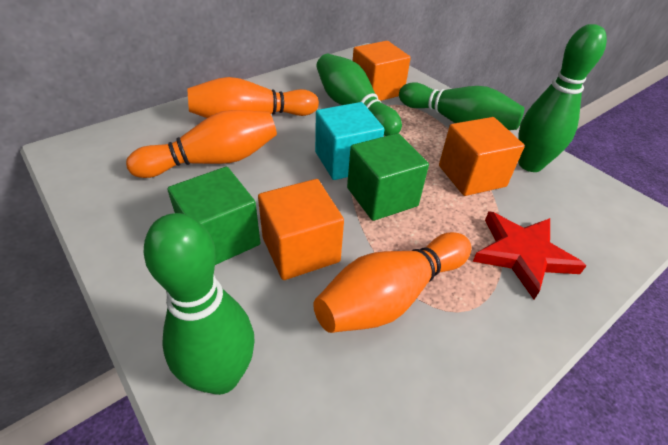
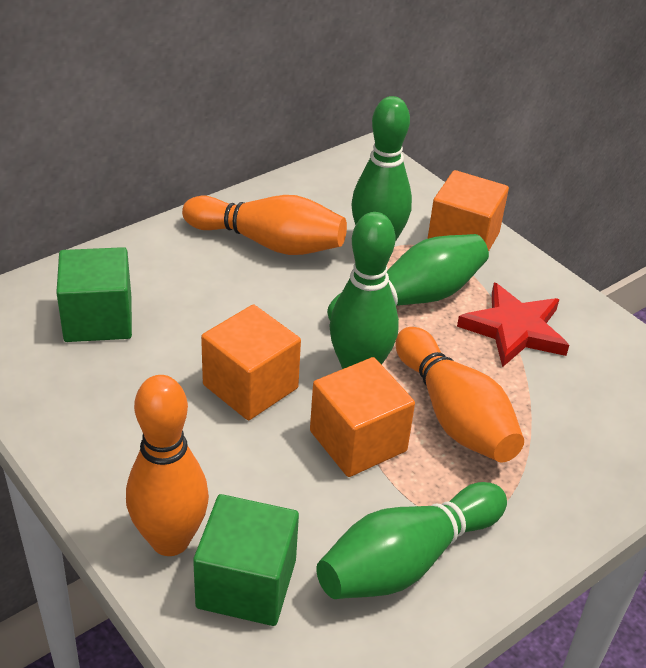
turquoise cube: [315,102,385,180] = 1 -> none = 0

